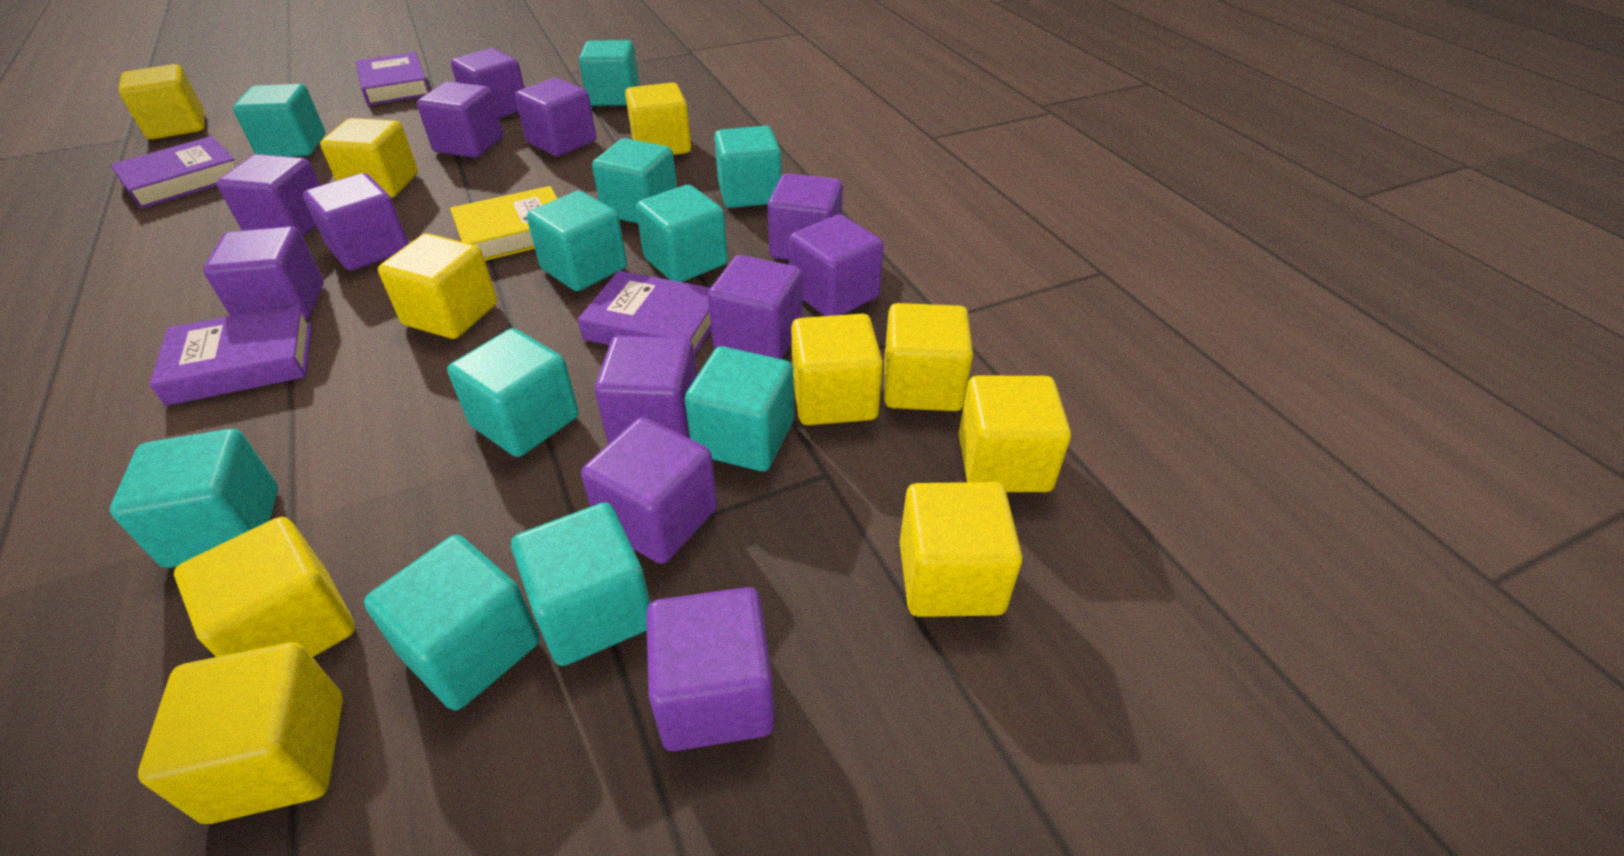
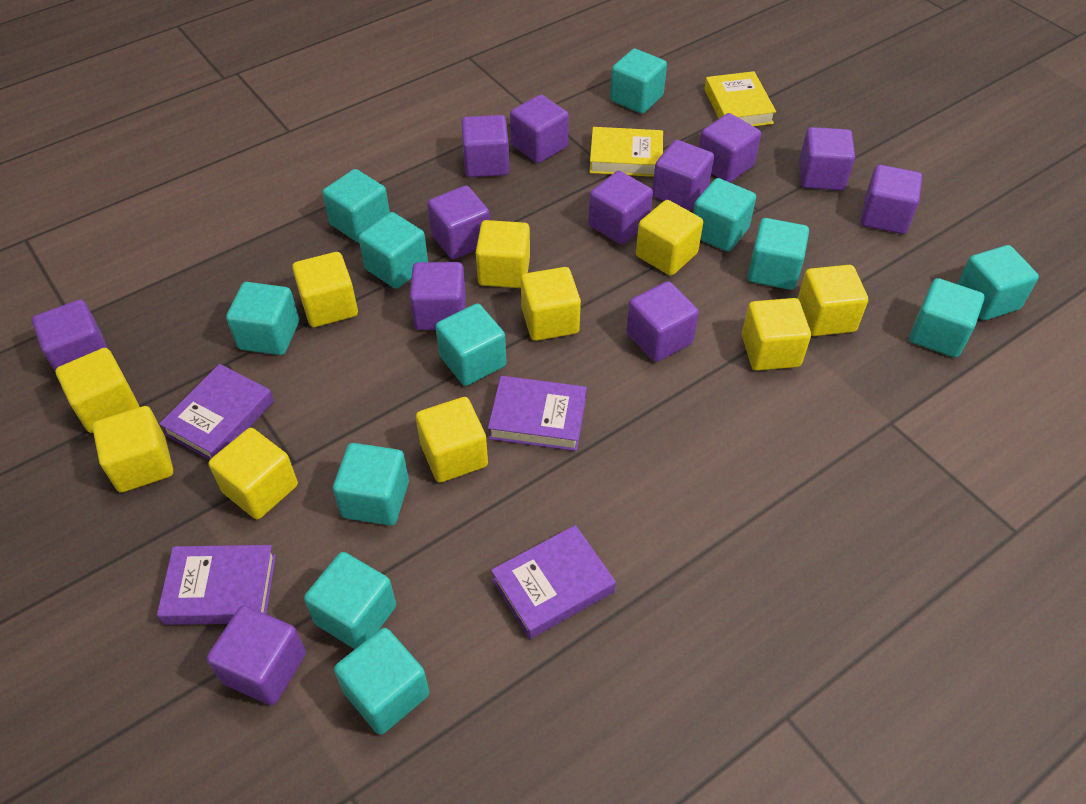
turquoise cube: [110,429,278,568] [233,84,325,157] [364,535,540,710] [447,328,579,457] [511,502,651,666] [527,191,627,291] [579,40,639,106] [592,138,677,223] [636,185,728,282] [684,346,794,472] [714,126,782,208] = 11 -> [226,282,299,355] [304,552,396,649] [322,169,390,243] [333,443,409,526] [334,628,429,735] [359,212,428,289] [436,304,506,386] [610,49,667,114] [693,178,756,252] [748,218,809,290] [909,278,985,358] [957,245,1039,320] = 12
yellow book: [450,186,558,261] = 1 -> [589,127,663,177] [705,71,776,126] = 2

